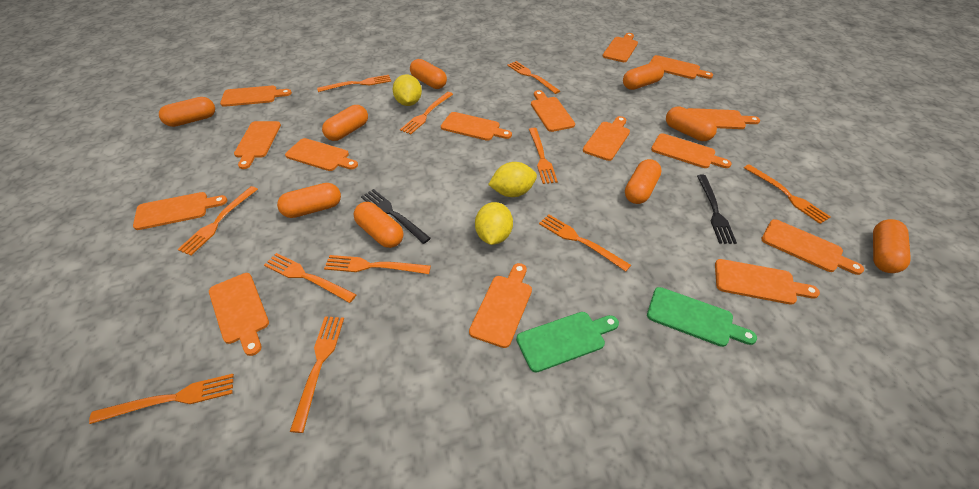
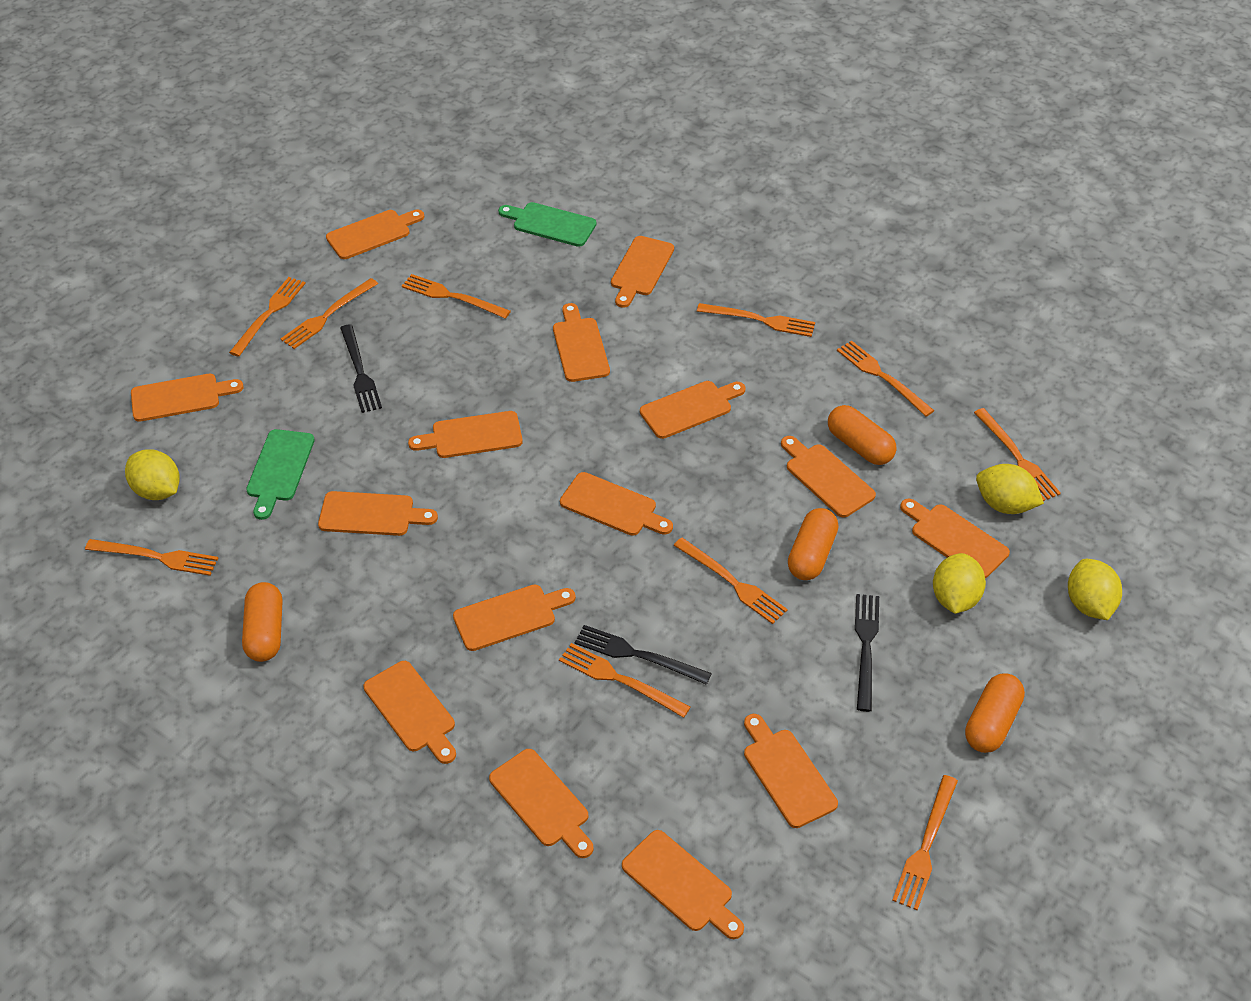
black fork: [361,189,431,244] [697,175,737,244] = 2 -> [340,324,382,413] [575,625,712,685] [855,594,879,712] = 3
orange capsule: [159,97,215,127] [277,183,341,218] [322,105,368,141] [354,202,403,248] [410,59,447,89] [623,62,664,90] [625,159,662,204] [666,106,717,141] [873,219,911,273] = 9 -> [242,582,282,662] [788,508,838,580] [828,405,896,465] [965,673,1025,753] = 4
orange fork: [89,374,234,424] [177,186,258,255] [264,253,357,303] [290,317,344,433] [317,75,391,92] [324,255,431,274] [400,92,453,134] [507,61,560,94] [529,128,558,184] [539,214,631,271] [744,164,830,224] = 11 -> [85,539,218,576] [229,277,306,357] [281,278,378,349] [402,274,511,319] [559,643,691,718] [673,538,788,624] [697,303,815,337] [837,340,935,417] [892,775,958,910] [974,408,1061,501] = 10
yellow lemon: [392,74,422,106] [475,202,513,245] [488,162,537,197] = 3 -> [125,449,180,500] [933,553,986,614] [976,464,1044,514] [1068,559,1122,620] = 4

